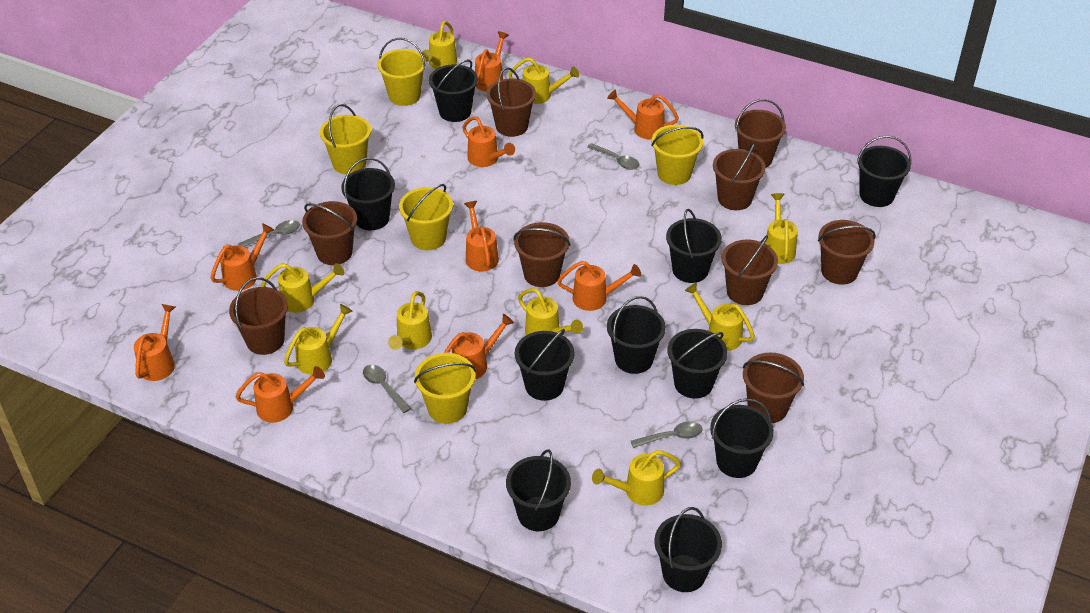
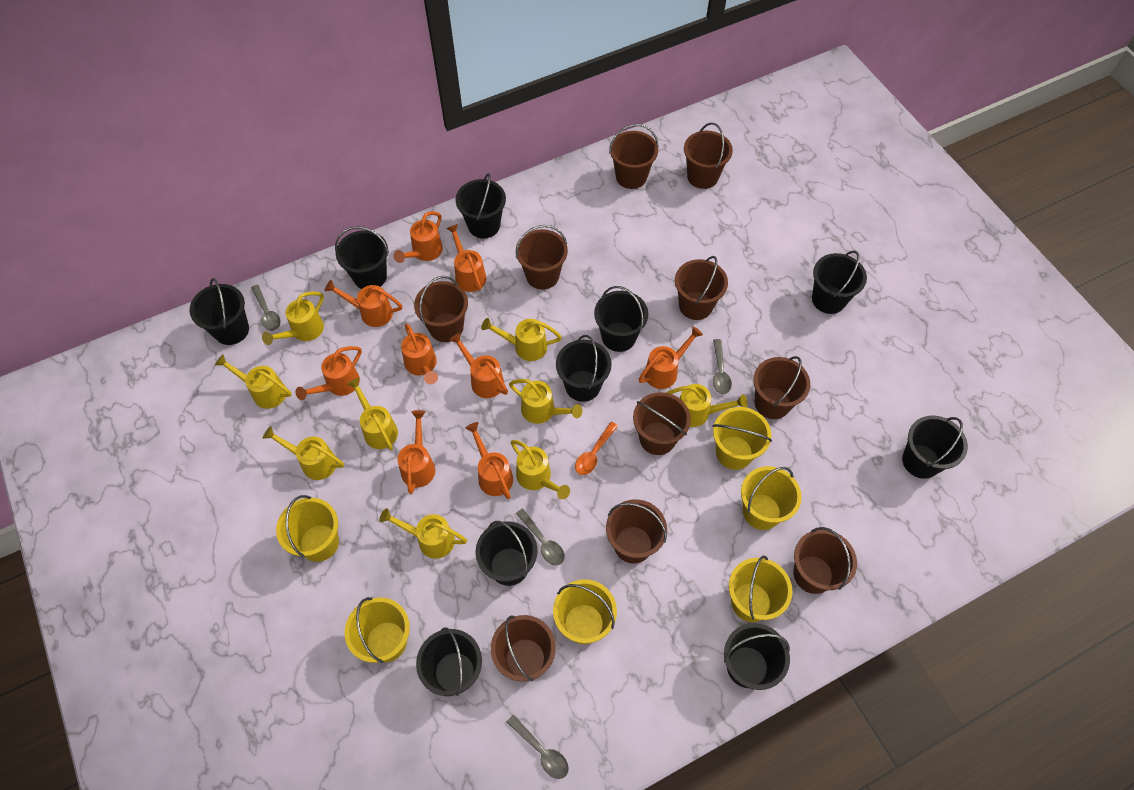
brown bucket: [229,277,288,355] [302,201,357,265] [487,67,536,137] [513,222,571,287] [713,142,766,210] [722,235,778,305] [735,99,786,167] [743,353,804,423] [818,220,876,285] = 9 -> [414,276,468,342] [491,615,556,681] [516,225,568,289] [606,499,667,563] [609,124,658,189] [633,392,691,455] [675,256,728,320] [684,123,733,189] [754,356,810,419] [793,527,857,594] = 10
orange spoon: none = 0 -> [575,422,618,475] = 1
yellow bucket: [320,104,371,174] [378,38,426,106] [399,184,453,250] [414,353,476,424] [651,125,704,185] = 5 -> [276,495,339,562] [345,597,410,663] [553,579,617,644] [713,407,772,470] [729,556,792,622] [741,466,802,530] = 6

